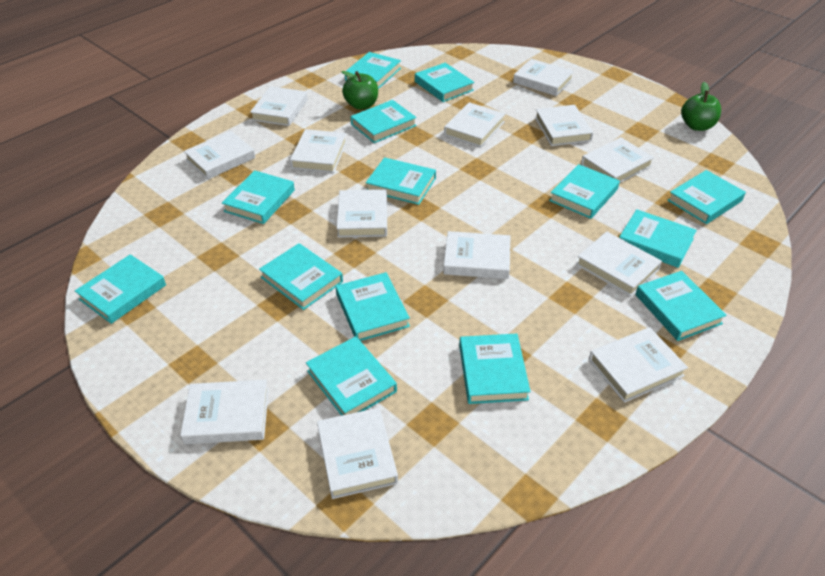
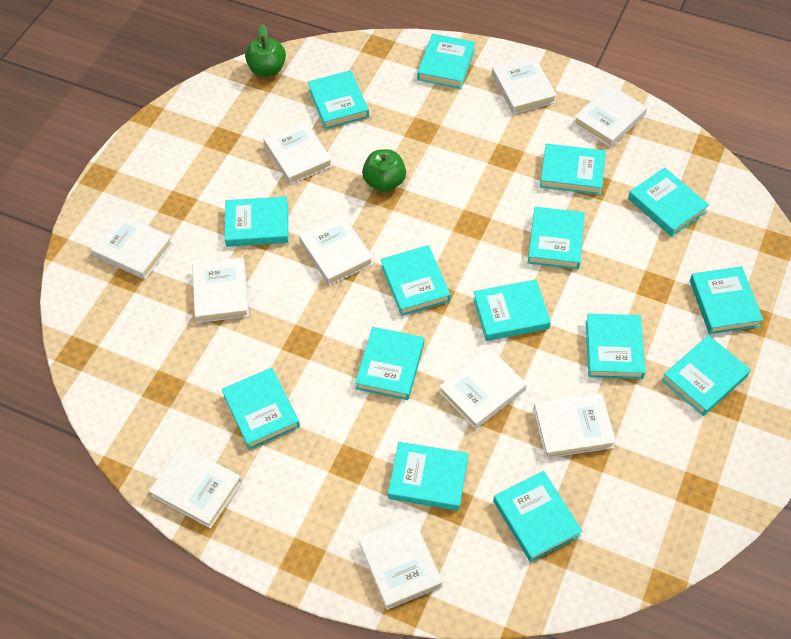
turquoise book: [75,254,166,324] [222,170,295,224] [259,243,343,310] [306,336,397,416] [336,272,410,341] [345,52,401,89] [351,100,417,143] [366,157,436,205] [415,63,474,102] [459,334,531,404] [549,164,620,219] [619,209,697,268] [635,271,727,341] [667,170,746,224] = 14 -> [222,367,300,450] [224,196,288,247] [308,70,369,129] [355,327,424,400] [381,245,451,316] [388,442,468,511] [417,34,475,89] [473,280,551,341] [493,471,582,562] [528,207,585,269] [540,144,606,195] [586,314,645,379] [628,168,709,237] [662,335,751,416] [690,266,763,334] = 15
white book: [180,380,269,444] [184,131,256,179] [250,86,308,126] [290,129,347,173] [317,408,398,499] [337,189,387,238] [443,231,510,279] [444,102,505,147] [513,59,574,96] [535,105,593,146] [576,231,662,297] [581,137,654,183] [589,327,688,403] = 13 -> [91,214,173,279] [149,445,242,529] [192,257,249,323] [263,120,333,185] [299,214,373,286] [358,517,443,610] [439,348,527,429] [492,56,557,114] [533,393,616,458] [573,84,647,147] = 10

